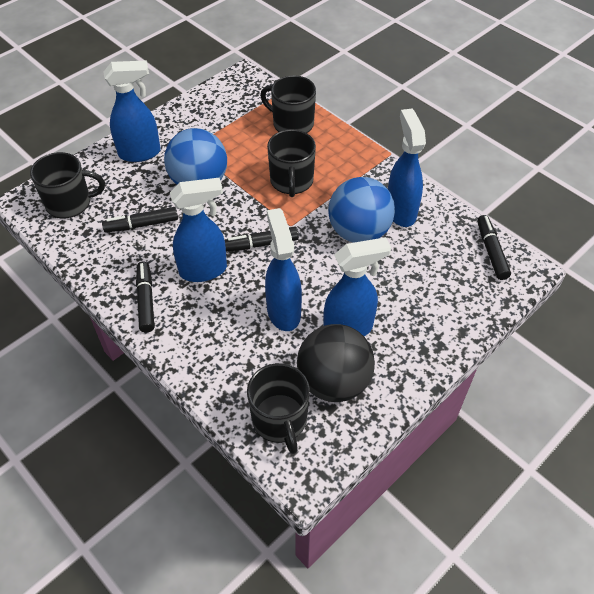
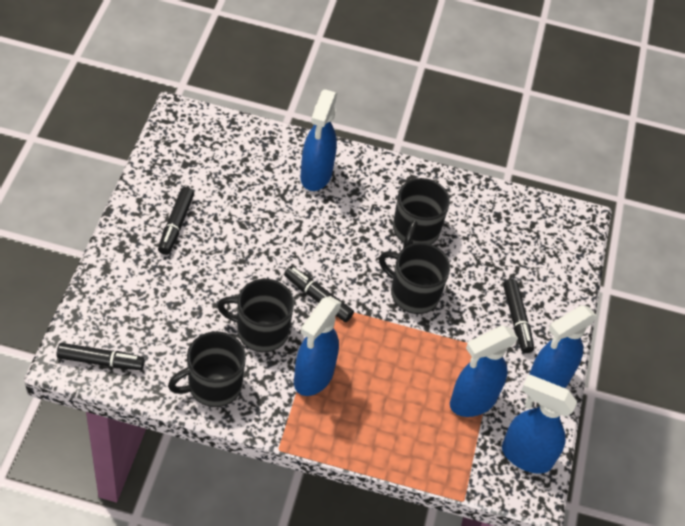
black ball: [297,324,375,402] = 1 -> none = 0
blue ball: [164,128,227,185] [328,177,395,243] = 2 -> none = 0

